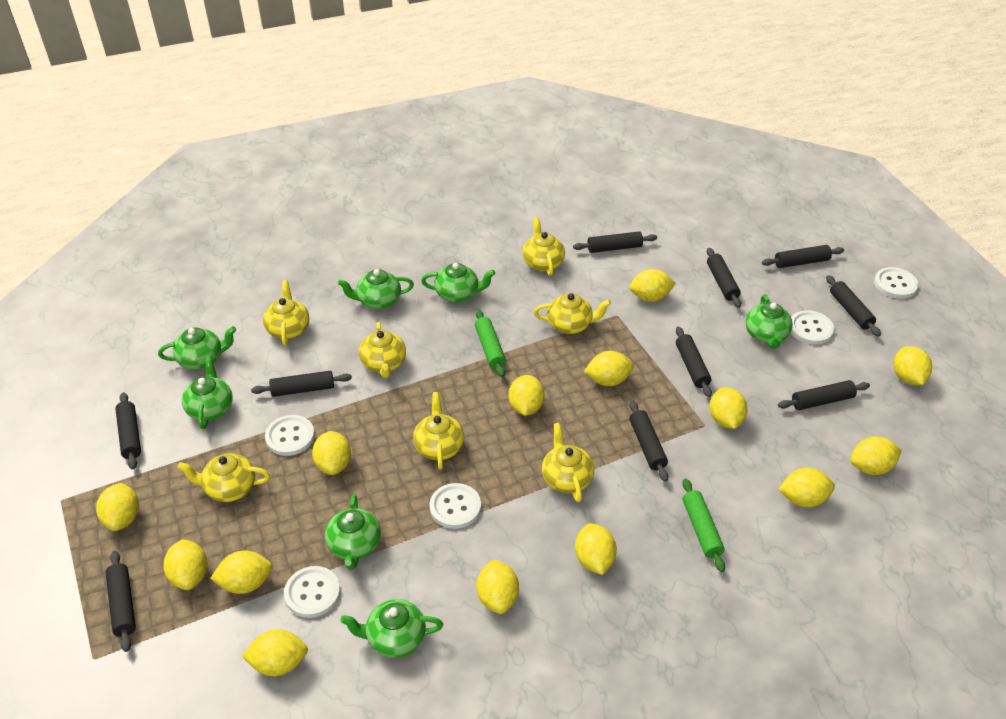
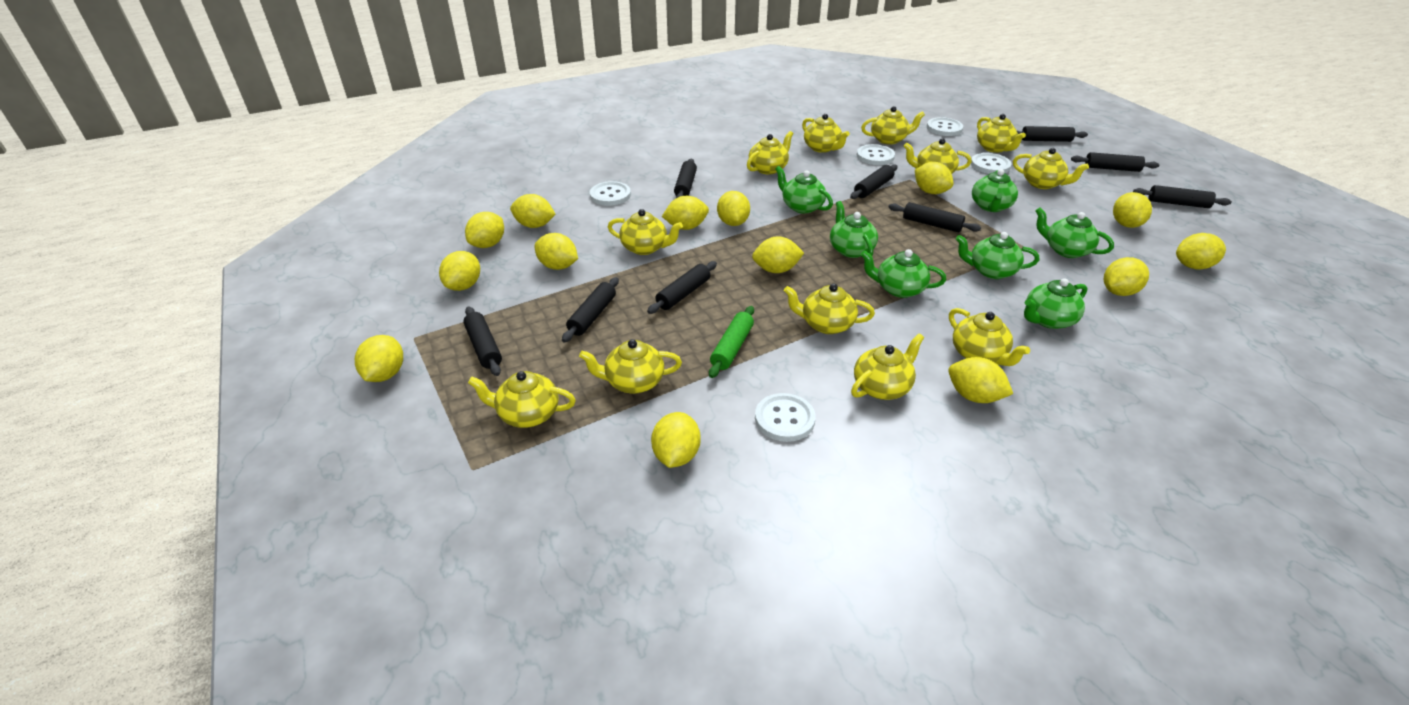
black rolling pin: [105,551,136,652] [115,392,141,470] [251,371,352,397] [573,231,657,253] [629,401,668,482] [676,327,712,397] [707,248,741,308] [762,245,844,268] [778,380,870,410] [826,275,881,337] = 10 -> [463,307,502,376] [562,277,619,343] [647,261,717,314] [674,159,697,198] [850,165,898,199] [888,202,981,233] [1016,126,1088,142] [1071,152,1159,172] [1133,185,1232,208] = 9
green rolling pin: [475,310,506,377] [682,479,725,572] = 2 -> [709,306,754,378] = 1
yellow teapot: [177,453,270,502] [263,280,309,345] [359,322,406,378] [413,392,464,470] [522,217,565,276] [534,293,611,334] [542,423,594,502] = 7 -> [468,371,576,428] [579,339,682,394] [608,209,683,255] [747,131,793,174] [784,284,875,334] [802,114,850,153] [851,334,924,400] [861,106,925,145] [904,138,972,174] [949,308,1030,366] [977,114,1026,153] [1013,148,1089,189] = 12

